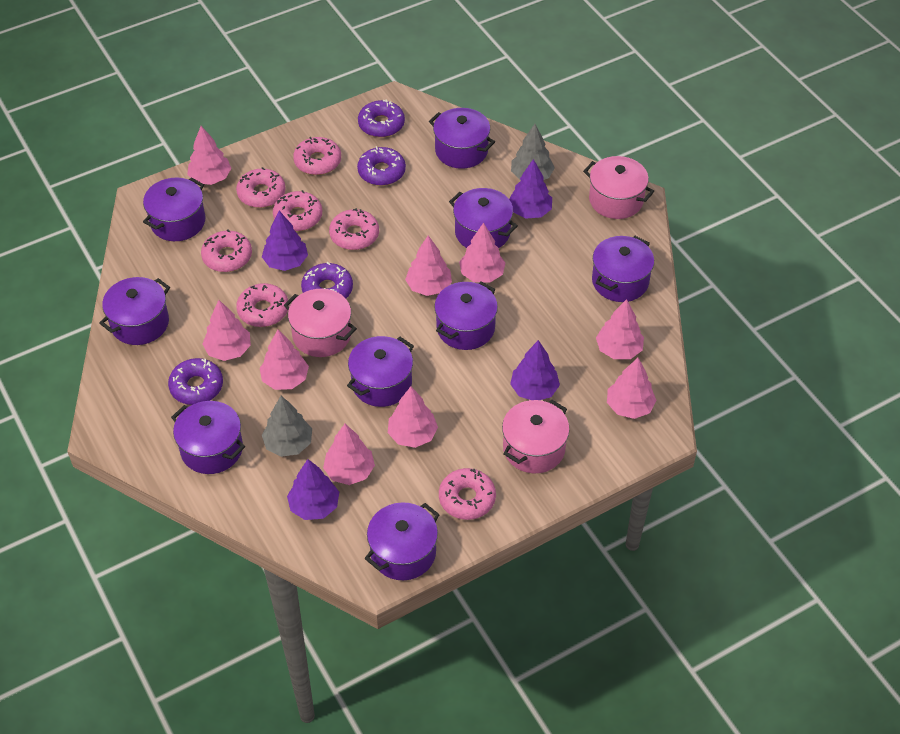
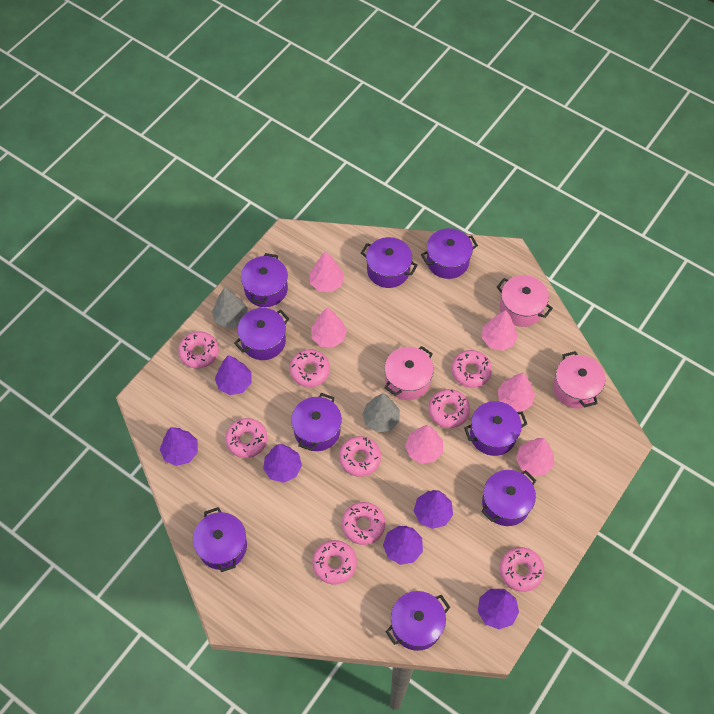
pink donut: [201,229,252,272] [236,167,286,208] [236,283,289,327] [273,190,322,231] [293,137,341,175] [329,208,379,250] [439,468,496,520] = 7 -> [178,332,219,369] [225,418,267,458] [290,349,330,387] [312,540,357,584] [339,436,381,477] [342,502,385,545] [428,389,470,428] [451,350,492,388] [499,547,545,592] = 9
pink tree: [187,126,232,185] [203,300,251,361] [260,330,309,390] [323,424,375,485] [388,387,438,448] [405,235,452,296] [459,223,505,283] [596,299,644,359] [607,358,657,419] = 9 -> [309,251,344,292] [311,307,347,348] [405,425,443,464] [482,310,518,351] [498,373,535,412] [516,438,555,476] = 6
purple donut: [168,358,223,405] [301,262,353,298] [357,146,406,186] [358,99,405,137] = 4 -> none = 0
purple tree: [262,211,308,271] [287,459,339,520] [509,159,552,219] [510,340,560,400] = 4 -> [160,427,198,466] [215,355,252,395] [263,444,302,483] [383,526,423,565] [414,490,453,529] [478,589,519,630] = 6

